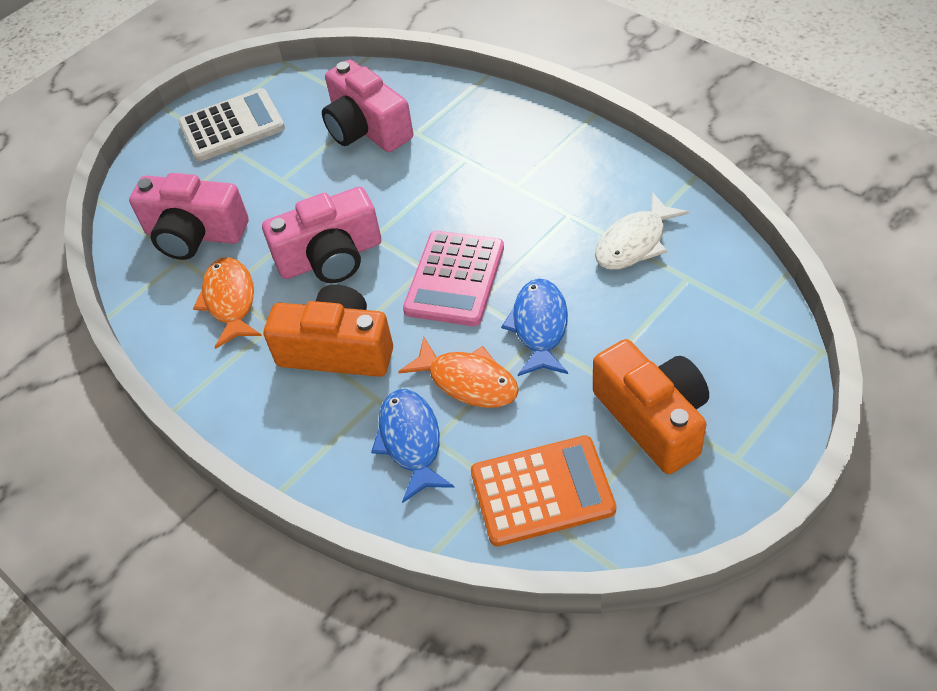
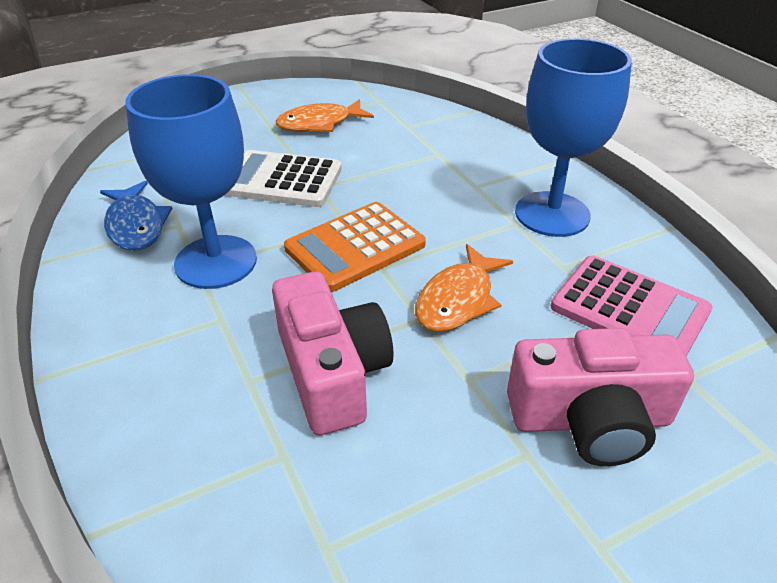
blue fish: [371,389,454,503] [501,279,568,376] = 2 -> [100,180,172,251] = 1
blue goblet: none = 0 -> [125,74,257,289] [515,38,632,237] = 2
orange camera: [264,284,393,377] [593,339,709,474] = 2 -> none = 0
pink camera: [129,173,249,260] [262,187,381,283] [322,59,413,152] = 3 -> [272,271,394,435] [507,328,694,466] = 2
white fish: [595,192,689,270] = 1 -> none = 0

